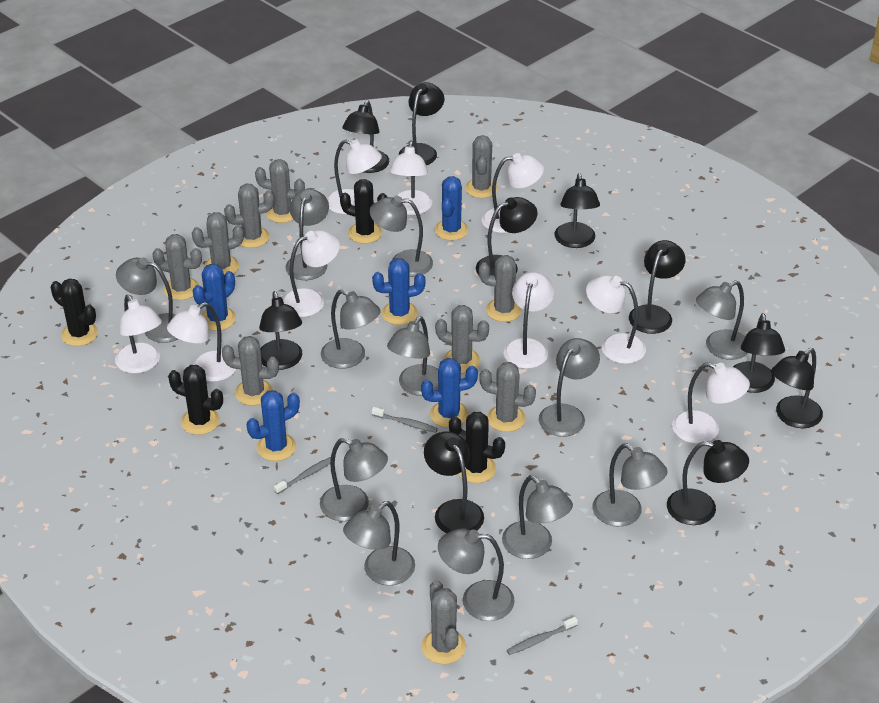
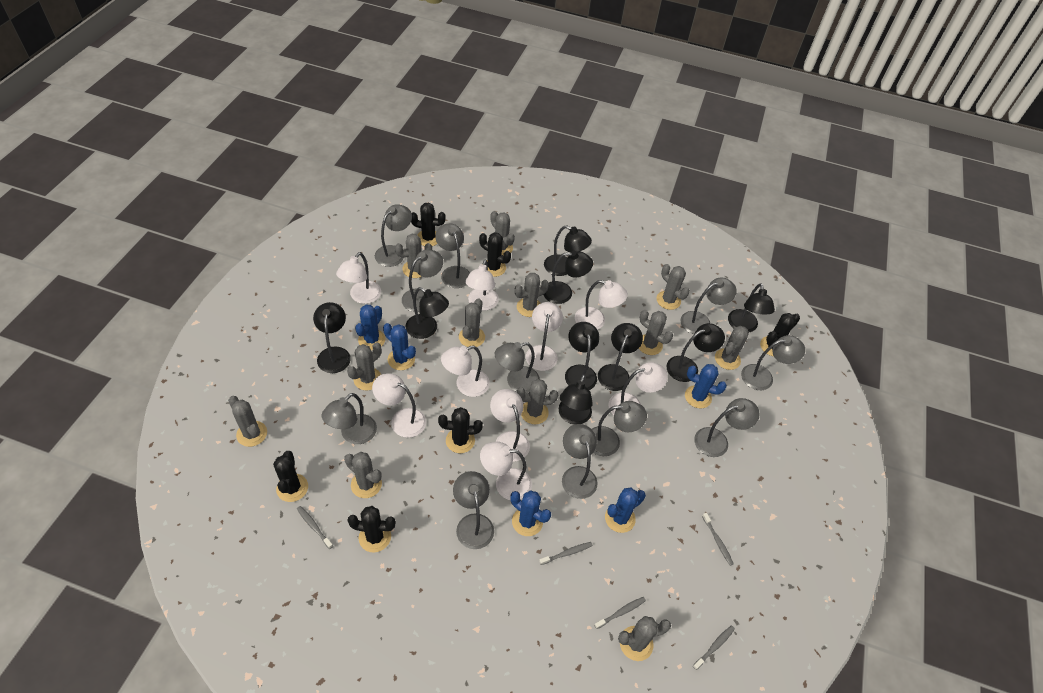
black cactus: [51,279,98,346] [168,365,223,435] [340,179,387,244] [449,412,505,483] = 4 -> [273,451,308,502] [348,506,396,552] [411,202,446,246] [438,407,483,453] [479,232,511,277] [760,313,800,357] = 6
black lamp: [259,291,302,370] [342,101,389,173] [399,82,444,165] [424,431,484,533] [476,197,537,276] [554,173,600,248] [629,240,686,334] [667,440,749,525] [733,313,785,393] [771,348,823,428] = 10 -> [313,302,351,373] [406,287,449,339] [543,251,593,304] [544,225,592,276] [559,374,593,425] [565,322,600,390] [598,323,643,391] [666,323,725,382] [728,283,775,332] = 9
grey cactus: [152,234,202,300] [192,212,244,275] [222,336,279,405] [224,184,274,248] [255,159,305,223] [422,580,466,664] [435,305,489,374] [465,135,498,198] [479,255,522,322] [479,362,536,432] = 10 -> [228,396,267,447] [344,452,382,498] [347,342,382,391] [395,234,432,278] [459,298,485,347] [490,211,515,255] [514,273,549,317] [516,379,558,424] [618,616,671,661] [639,310,673,355] [656,264,690,310] [715,326,749,370] = 12
grey lamp: [116,257,178,343] [285,189,329,280] [320,438,388,521] [321,289,381,369] [343,501,415,586] [370,196,433,277] [387,316,438,396] [438,528,515,621] [502,475,573,559] [539,338,600,437] [593,444,668,527] [696,281,747,360] = 12 -> [322,393,377,444] [375,204,412,267] [402,249,443,312] [435,224,470,288] [453,471,494,549] [494,342,540,393] [562,424,598,499] [592,401,647,456] [680,278,737,334] [694,398,760,457] [741,335,805,390] = 11
grey toothbrush: [274,457,331,494] [372,407,438,433] [507,617,578,655] = 3 -> [297,506,333,549] [539,542,593,565] [594,597,646,629] [693,625,735,670] [702,513,734,566] = 5

